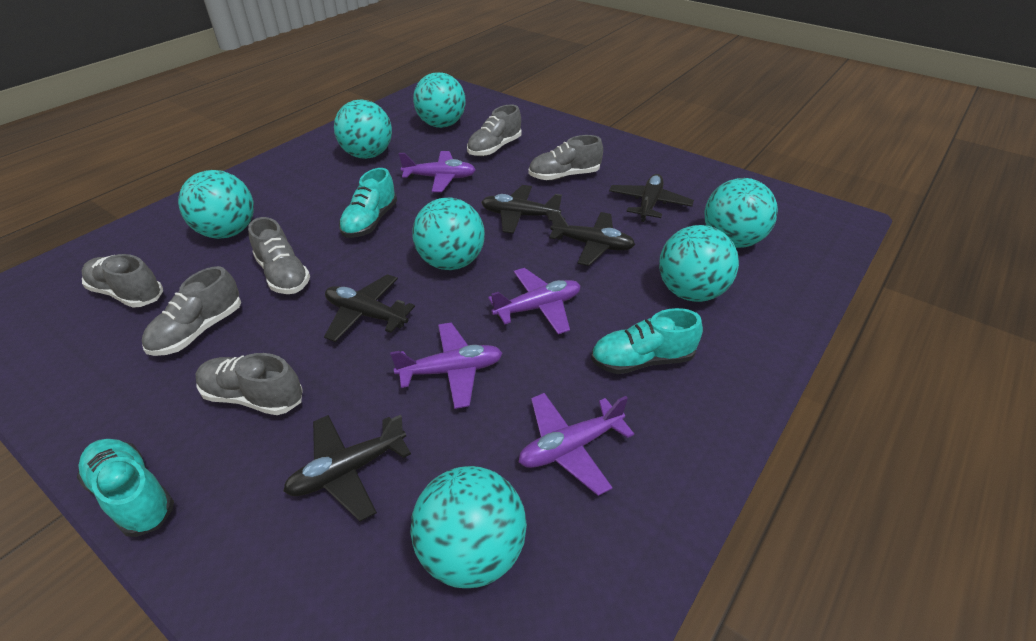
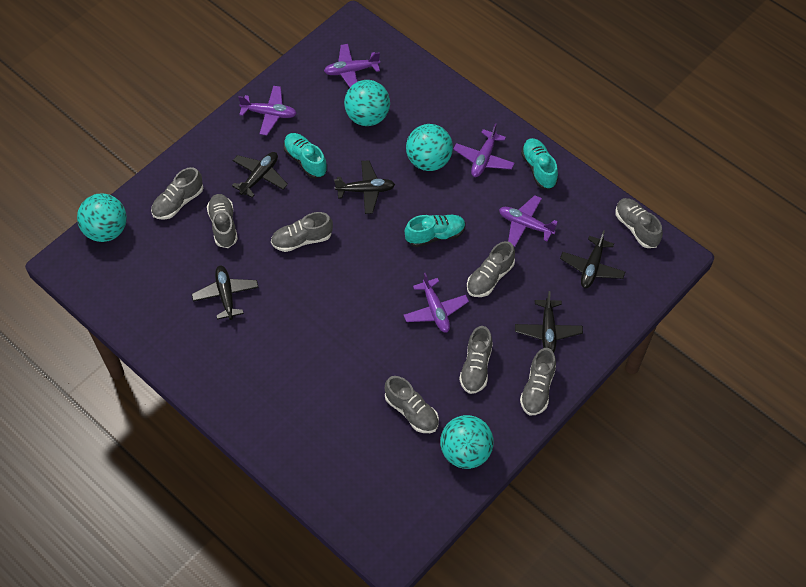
grey shoe: [82,254,163,308] [142,266,241,356] [196,353,303,415] [248,217,310,294] [467,105,522,156] [528,135,603,180] = 6 -> [151,167,203,220] [207,194,238,248] [271,212,333,252] [385,376,439,433] [459,326,493,394] [467,241,515,297] [520,348,556,415] [615,198,663,248] = 8
purple plane: [390,322,502,409] [399,151,476,192] [488,268,580,334] [519,393,634,496] = 4 -> [238,86,297,135] [324,44,380,87] [404,273,469,332] [453,123,515,177] [499,195,558,247] = 5
turquoise ball: [178,170,254,239] [334,100,392,159] [410,466,527,588] [412,197,485,270] [413,72,466,128] [659,225,739,302] [704,178,778,248] = 7 -> [77,194,127,242] [344,80,390,126] [406,124,453,171] [440,415,494,469] = 4

